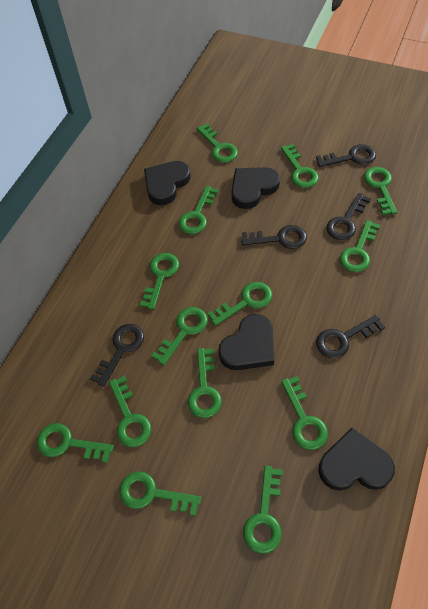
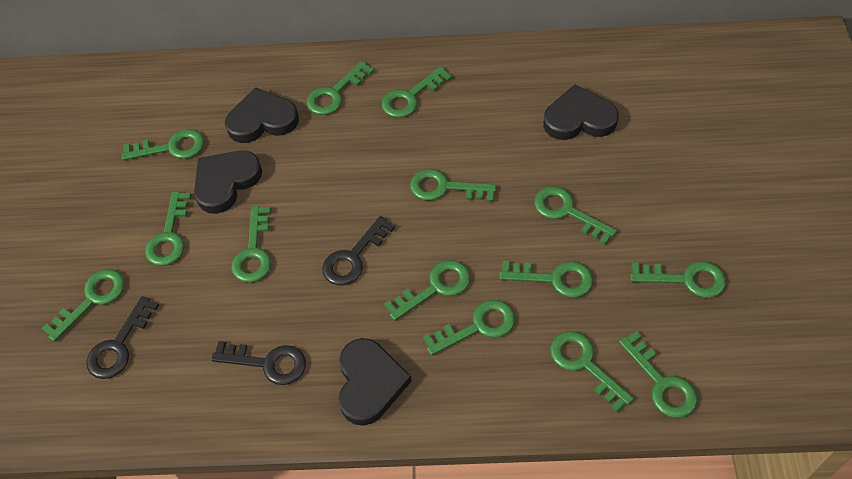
black key: [90,324,144,387] [241,225,307,249] [316,144,376,167] [316,315,385,358] [326,193,371,240] = 5 -> [86,296,159,379] [211,341,306,385] [322,216,395,285] = 3

